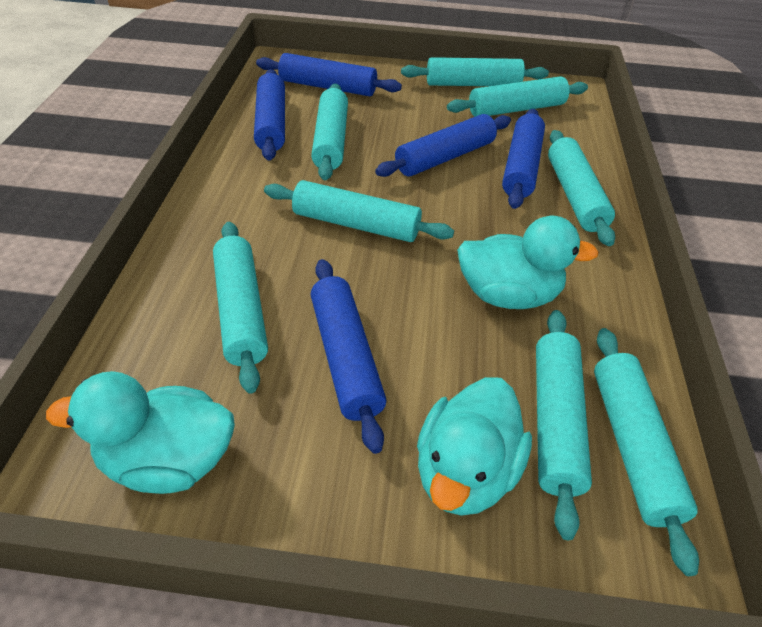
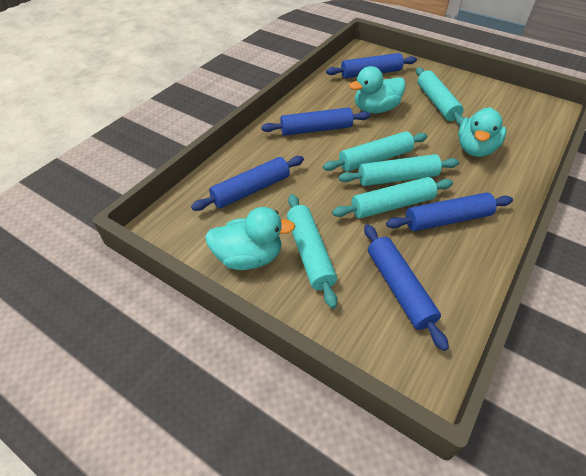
turquoise rolling pin: [213,222,268,393] [264,180,454,242] [311,84,348,180] [401,57,549,86] [447,76,588,117] [536,310,592,540] [548,130,615,246] [594,328,699,576] = 8 -> [287,194,337,309] [323,131,427,172] [332,177,453,219] [339,154,459,186] [416,67,465,126] = 5

